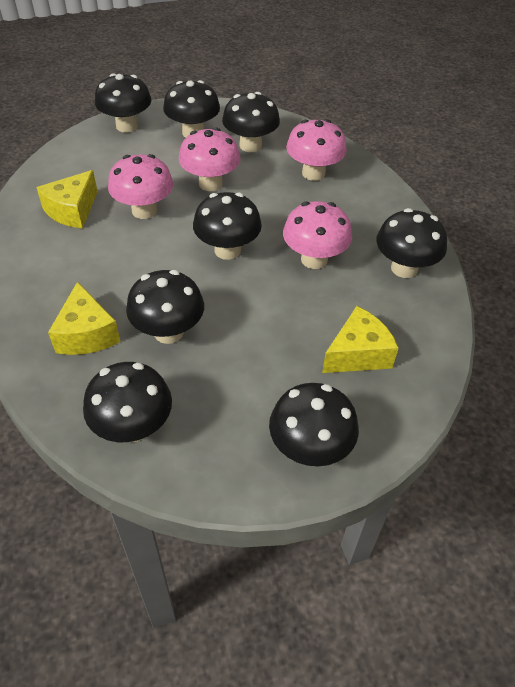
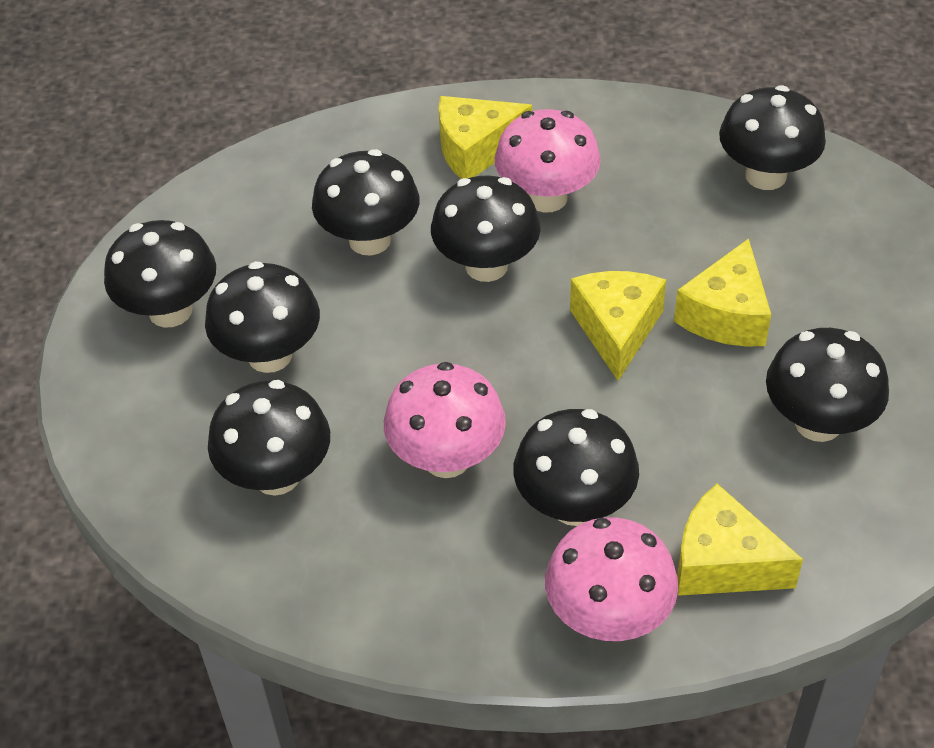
pink mushroom: [108,154,173,219] [179,128,240,191] [283,201,352,269] [286,119,347,181] = 4 -> [384,362,506,478] [495,109,601,212] [545,517,678,641] = 3
yellow cheese: [36,170,98,228] [48,282,120,355] [322,306,399,373] = 3 -> [438,96,532,179] [570,271,666,381] [674,238,771,347] [677,484,803,596] = 4

